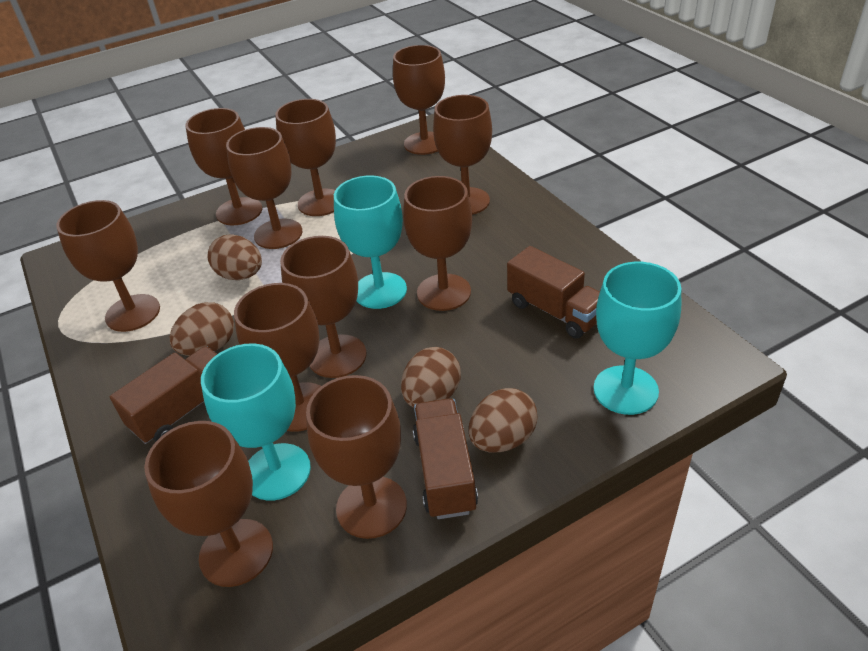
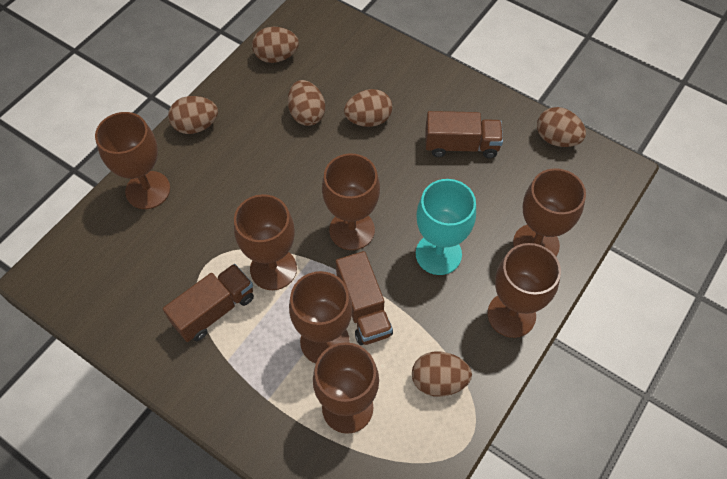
brown egg: [170,302,234,356] [207,234,262,280] [401,347,461,408] [469,388,538,452] = 4 -> [168,96,218,134] [252,27,299,63] [288,80,325,126] [344,89,392,127] [412,352,472,397] [537,107,586,147] = 6
brown goblet: [56,200,160,332] [144,421,273,587] [186,108,262,225] [226,127,302,249] [234,283,321,432] [275,99,336,216] [280,236,367,378] [306,375,407,539] [393,45,445,155] [403,176,472,311] [433,95,492,215] = 11 -> [95,112,170,209] [234,194,297,290] [289,271,353,363] [313,342,379,434] [322,154,380,250] [488,243,561,338] [513,168,586,256] = 7
turquoise goblet: [201,343,311,501] [334,176,407,309] [594,262,681,415] = 3 -> [416,179,476,275] = 1

